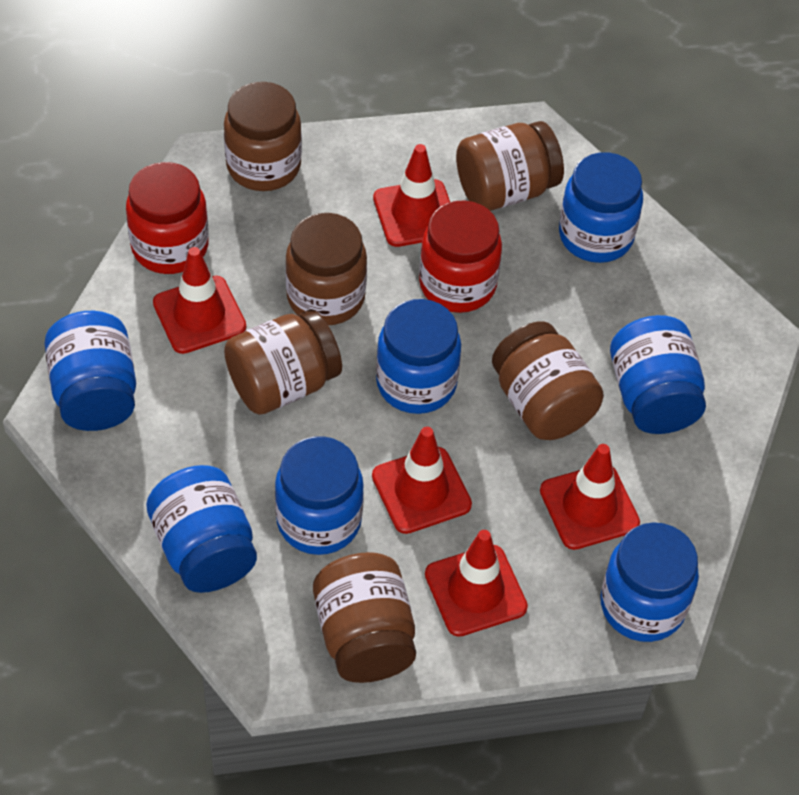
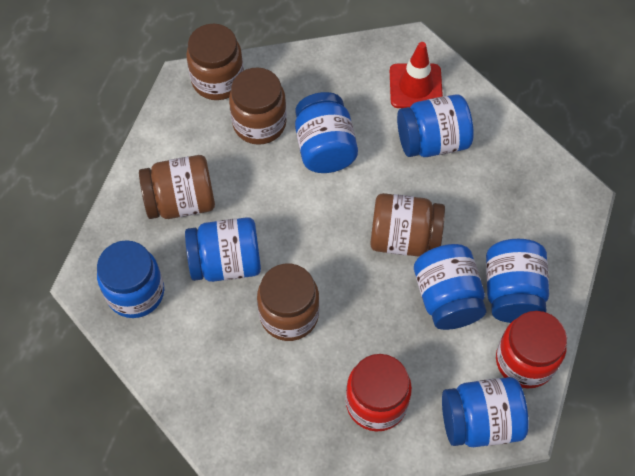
brown jar: [224,82,302,191] [224,309,342,415] [285,213,367,325] [313,552,416,683] [456,121,564,211] [492,321,604,440] = 6 -> [139,155,215,219] [186,24,244,100] [229,67,287,145] [257,264,319,341] [370,193,445,257] = 5
red traffic cone: [153,247,246,354] [372,427,472,534] [373,144,450,247] [425,530,528,637] [540,444,640,550] = 5 -> [390,42,443,108] = 1

